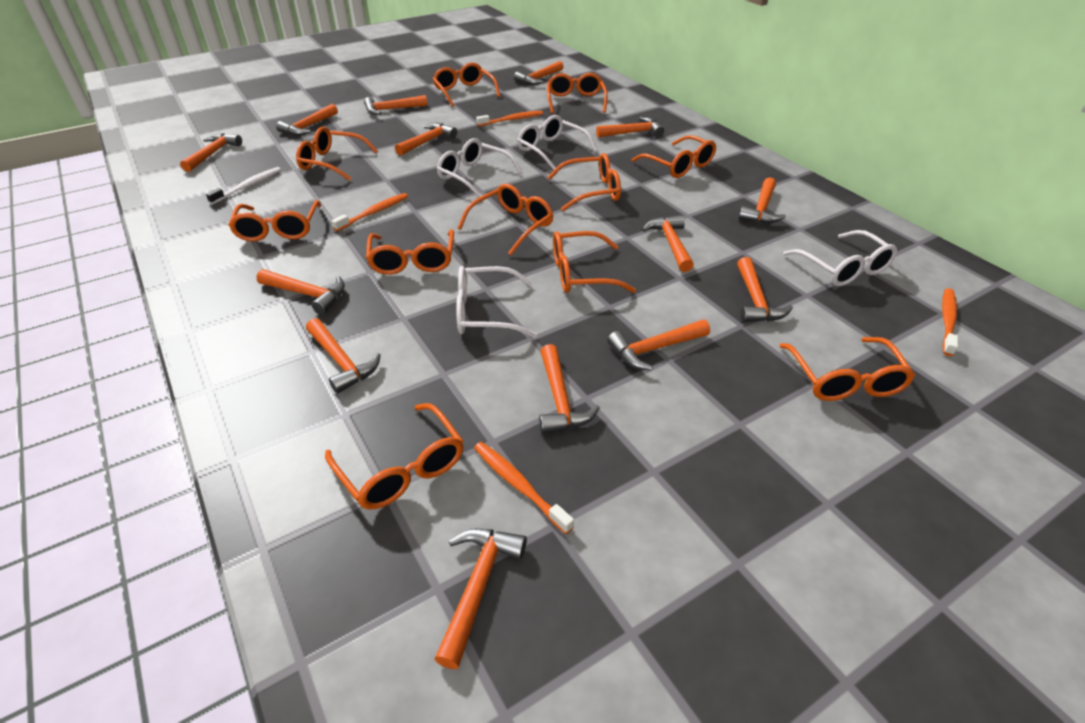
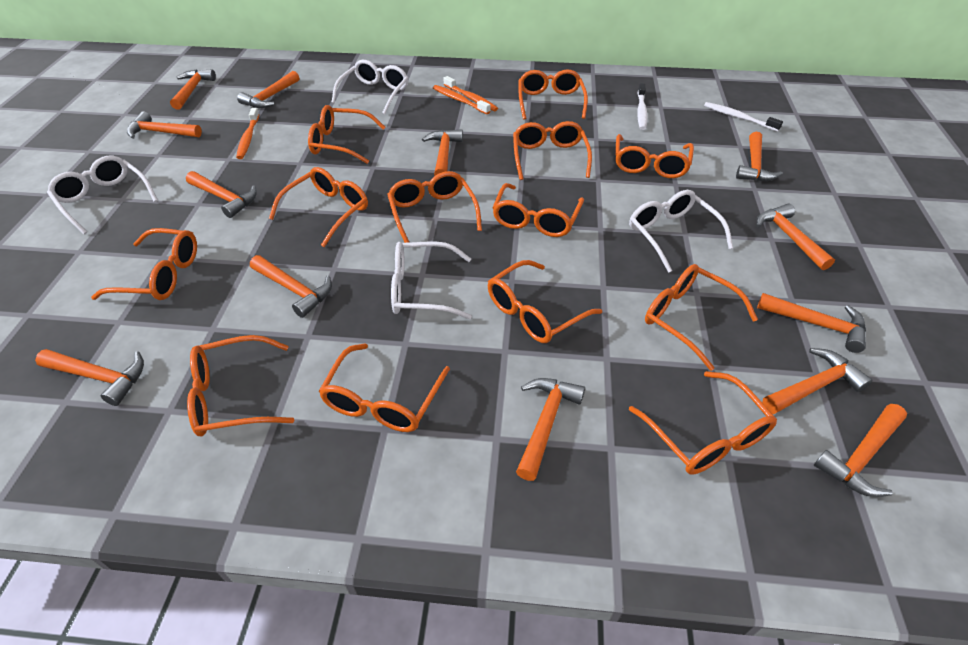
orange glasses: [228,200,322,241] [296,127,378,181] [325,403,464,509] [366,229,454,275] [433,63,500,107] [458,184,553,255] [547,73,608,114] [548,153,621,211] [553,231,636,293] [631,135,716,178] [779,337,915,401] = 11 -> [91,228,197,300] [187,335,294,436] [269,167,368,247] [308,105,385,164] [319,344,450,432] [387,171,482,243] [488,260,602,343] [492,183,584,237] [513,121,592,180] [519,69,588,120] [615,134,694,178] [629,371,777,474] [645,264,758,371] = 13
orange hammer: [180,133,242,172] [256,269,345,314] [276,104,338,136] [306,318,381,394] [364,95,427,115] [395,123,458,156] [434,528,527,669] [514,61,564,85] [539,344,600,434] [596,117,664,138] [607,320,710,371] [642,215,694,272] [737,257,793,322] [739,177,786,223] = 14 -> [35,349,144,406] [127,111,202,139] [170,69,216,110] [186,171,257,218] [237,71,299,108] [250,255,332,318] [422,129,463,176] [516,378,585,481] [736,132,783,181] [756,204,835,270] [757,293,866,353] [762,348,873,414] [814,404,907,497] = 13
orange toothbrush: [331,193,408,231] [474,442,574,534] [476,111,543,126] [942,288,958,356] = 4 -> [236,108,259,159] [433,85,490,114] [444,76,498,111] = 3
white toothbrush: [206,167,281,204] = 1 -> [637,83,648,130] [704,102,783,132] = 2

